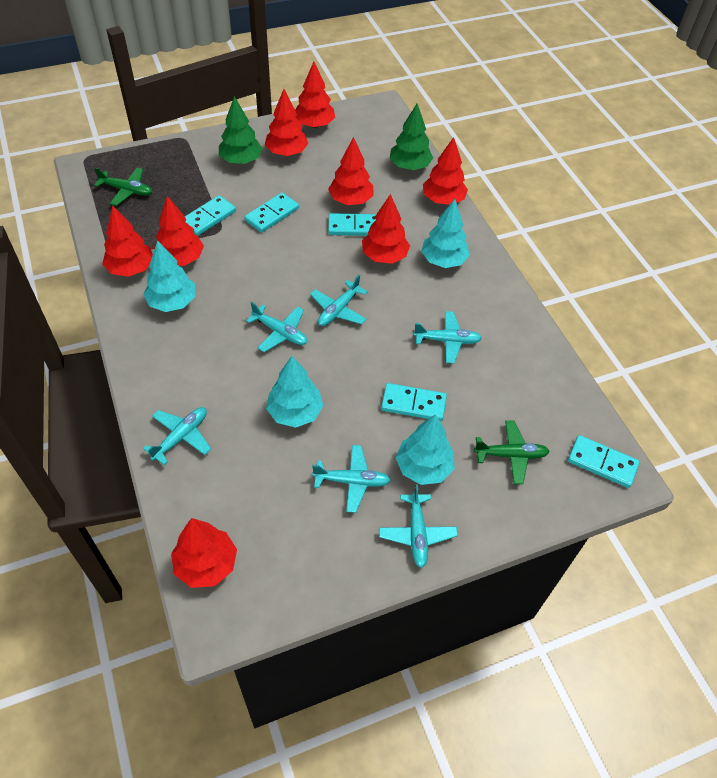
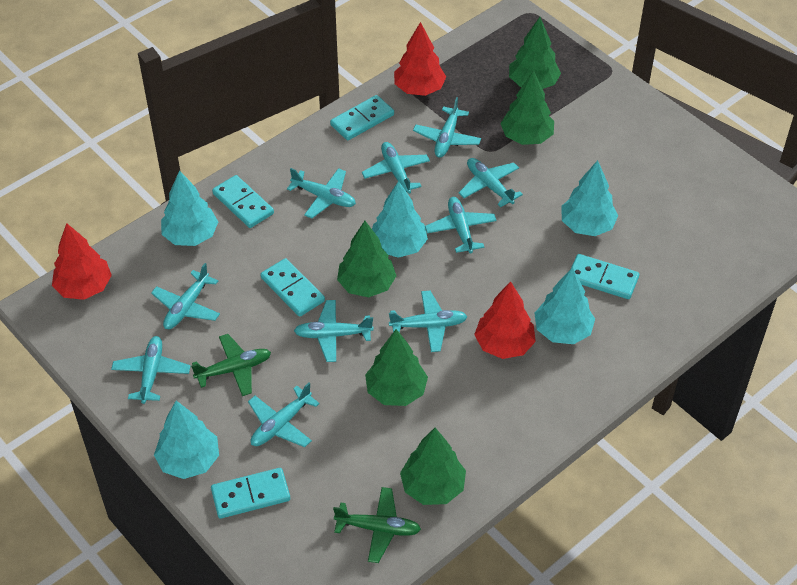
green tree: [219,96,263,164] [390,104,433,170] = 2 -> [337,221,396,297] [365,329,428,406] [400,428,466,505] [500,70,554,145] [509,17,561,89] = 5
red tree: [102,205,153,277] [154,196,204,266] [171,518,237,588] [265,89,308,156] [295,62,335,128] [328,137,374,205] [362,194,410,264] [423,137,468,205] = 8 -> [52,223,112,300] [394,22,446,96] [474,281,536,359] = 3
turquoise plane: [143,407,211,465] [246,302,307,352] [310,275,368,326] [312,445,391,513] [379,484,458,568] [413,311,482,364] = 6 -> [111,336,190,404] [151,263,220,329] [248,383,320,447] [287,168,356,218] [294,300,373,362] [362,142,430,194] [389,291,468,352] [413,97,481,158] [425,197,497,254] [459,158,523,207] = 10
turquoise tree: [143,240,195,312] [266,356,324,428] [396,414,455,485] [421,199,470,268] = 4 -> [154,401,219,479] [161,170,218,246] [372,181,428,258] [534,267,595,344] [561,160,618,236] = 5

